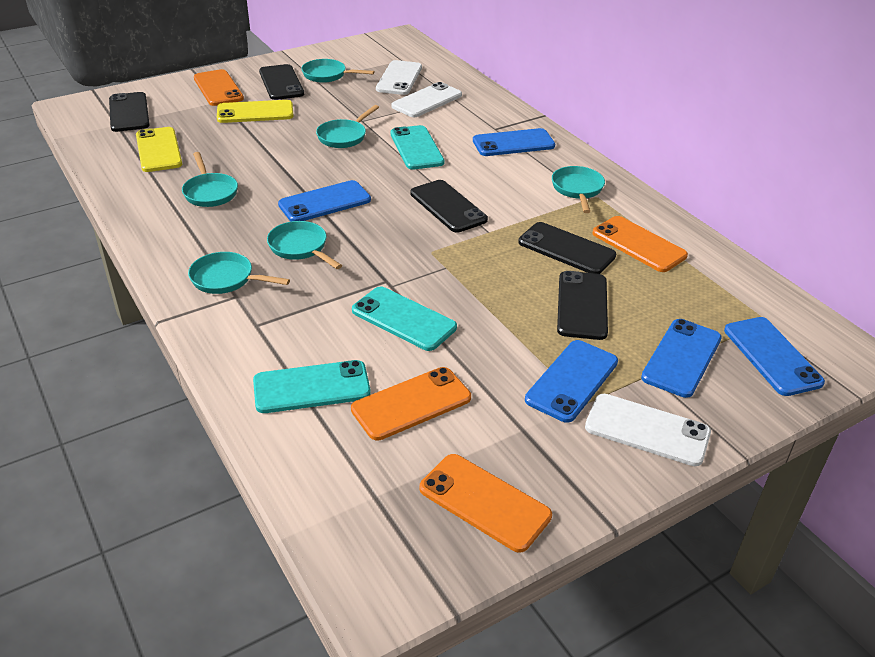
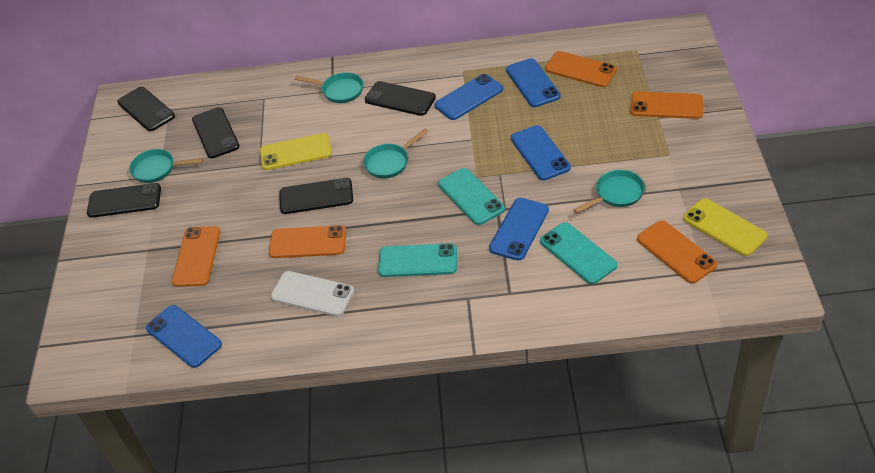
orange phone: [194,69,244,106] [351,367,471,441] [419,454,552,553] [592,216,688,272] = 4 -> [172,226,220,287] [269,225,346,258] [545,51,617,87] [630,91,703,119] [637,220,718,283] = 5
turquoise pan: [182,152,238,207] [188,252,290,294] [267,221,342,269] [301,59,375,83] [316,105,379,148] [552,166,605,213] = 6 -> [129,149,203,183] [295,72,364,103] [363,128,429,178] [573,170,645,214] = 4
white phone: [376,60,422,95] [391,82,462,117] [585,394,711,466] = 3 -> [271,271,354,316] = 1

